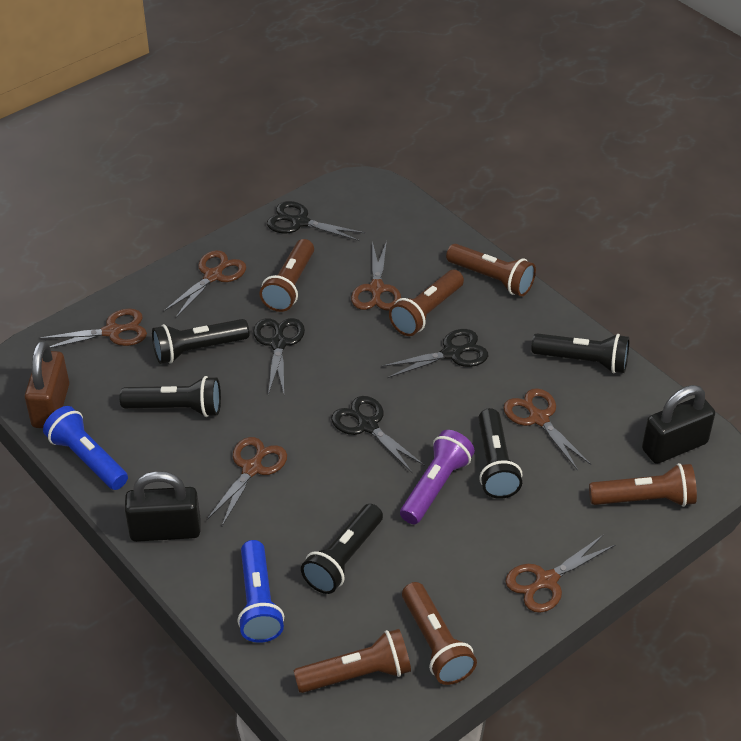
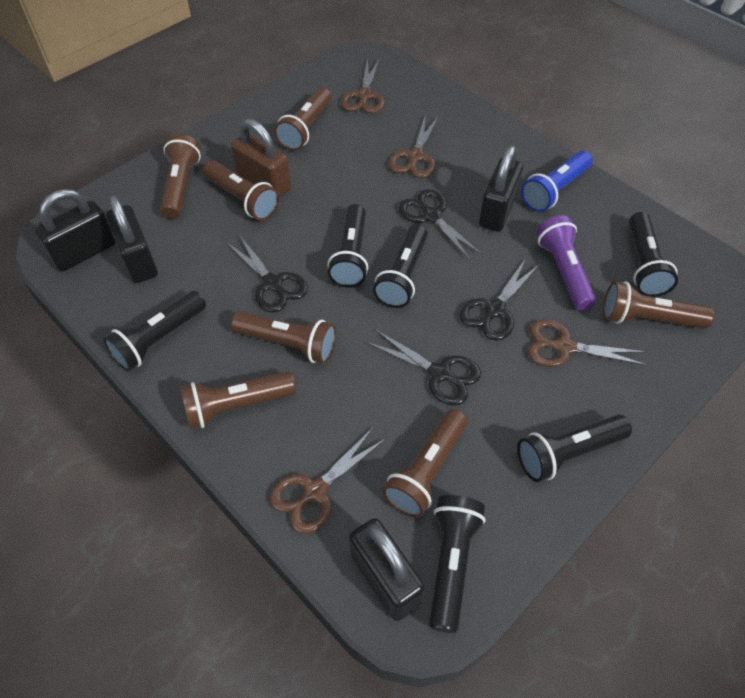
black flashlight: [120,376,221,417] [152,319,249,364] [301,504,383,594] [478,408,522,499] [531,333,630,373] = 5 -> [103,291,206,372] [327,204,368,288] [373,224,428,308] [429,495,486,633] [517,415,632,482] [629,212,678,297] = 6
black padlock: [125,471,201,542] [642,385,715,464] = 2 -> [35,189,116,272] [106,195,158,283] [349,518,425,621] [479,145,523,232] = 4
blue flashlight: [43,406,128,490] [238,540,284,643] = 2 -> [521,151,593,212] = 1
brown flashlight: [259,239,314,312] [294,629,411,693] [389,270,464,336] [402,582,477,685] [446,244,536,297] [589,463,697,507] = 6 -> [160,134,201,219] [180,371,296,429] [203,160,280,221] [231,311,337,364] [274,87,332,151] [382,409,468,518] [603,281,715,329] = 7
brown scissors: [39,309,147,348] [163,250,246,319] [206,437,287,526] [351,241,401,311] [504,388,591,471] [505,534,615,613] = 6 -> [270,428,386,534] [341,59,384,114] [389,114,439,178] [528,319,647,367] = 4

